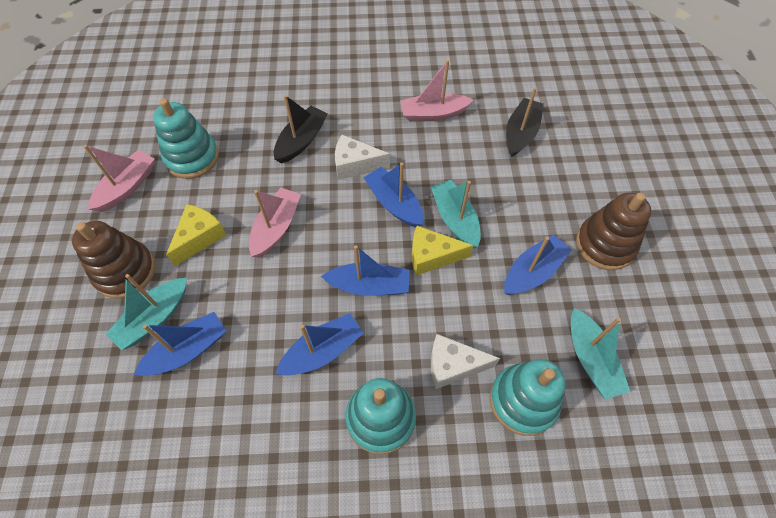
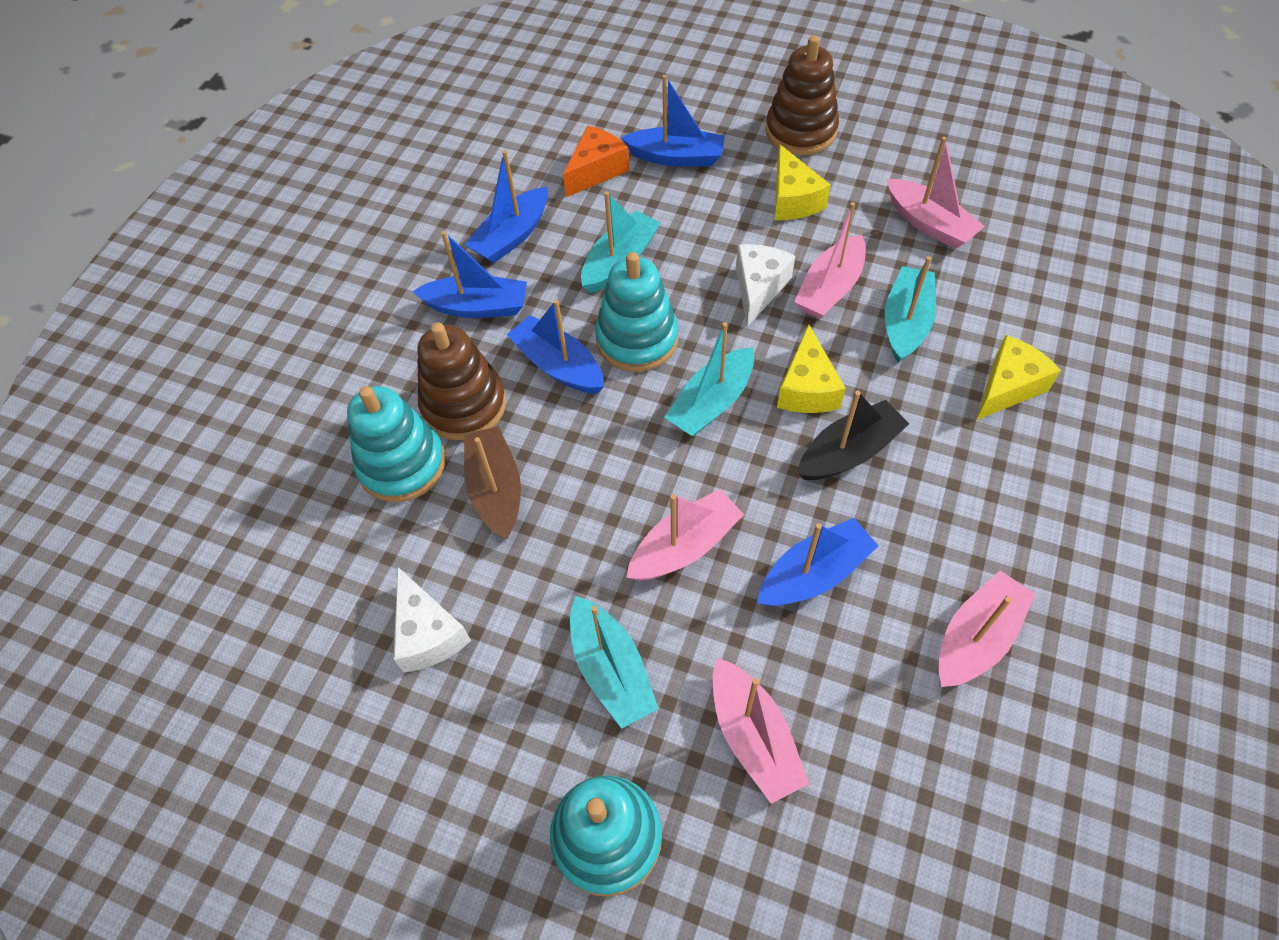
black boat: [274,95,328,163] [506,87,544,157] = 2 -> [798,391,909,480] = 1
brown boat: none = 0 -> [464,426,521,539] = 1
orange cheese: none = 0 -> [563,125,630,197] = 1
pink boat: [83,145,155,212] [249,188,301,257] [400,60,473,122] = 3 -> [626,489,744,580] [713,658,809,804] [794,202,866,319] [887,137,985,249] [938,570,1035,687] = 5
turquoise boat: [106,274,187,350] [431,180,481,248] [571,308,630,399] = 3 -> [570,596,658,729] [581,191,661,293] [664,322,754,437] [884,256,936,363] = 4
yellow cheese: [166,204,226,266] [412,226,474,276] = 2 -> [775,145,831,220] [777,324,846,413] [976,335,1061,420] = 3

